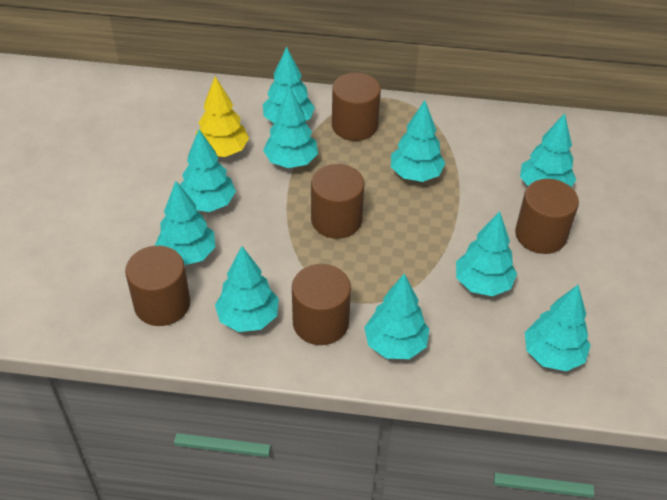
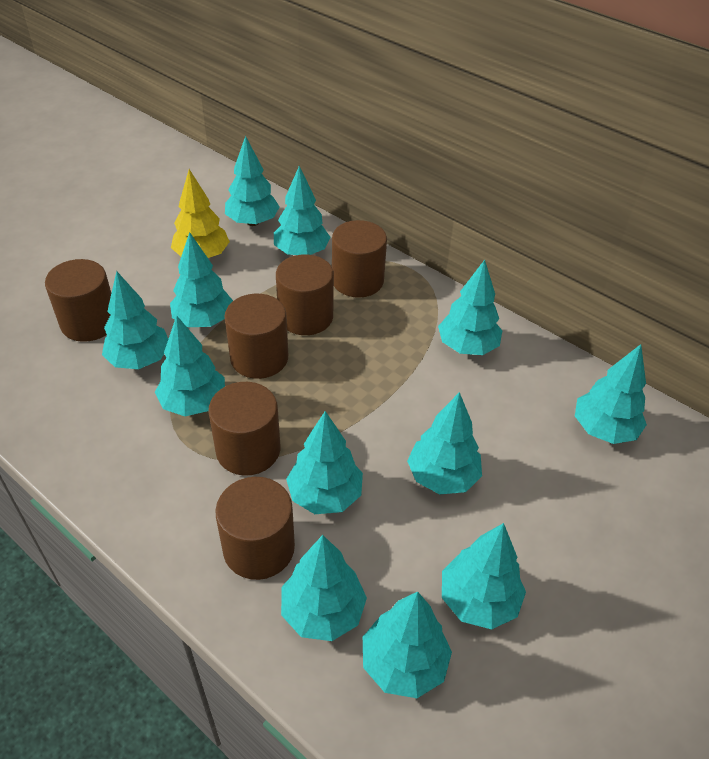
brown cylinder: [125,246,190,326] [292,264,351,345] [311,164,364,239] [332,73,381,141] [515,179,579,254] = 5 -> [45,259,111,342] [208,382,280,476] [215,477,295,580] [224,294,288,379] [276,255,334,335] [332,220,387,298] = 6
turquoise tree: [155,181,215,265] [180,129,236,212] [215,246,279,332] [263,47,315,123] [263,86,318,168] [364,274,429,359] [391,101,446,182] [456,211,517,296] [520,113,576,187] [525,285,591,371] = 10 -> [102,271,168,369] [155,315,225,416] [170,232,233,327] [225,136,280,226] [274,166,330,255] [281,535,367,641] [286,411,363,514] [363,592,452,698] [407,392,482,494] [438,260,502,355] [442,523,526,629] [575,344,647,444] = 12

